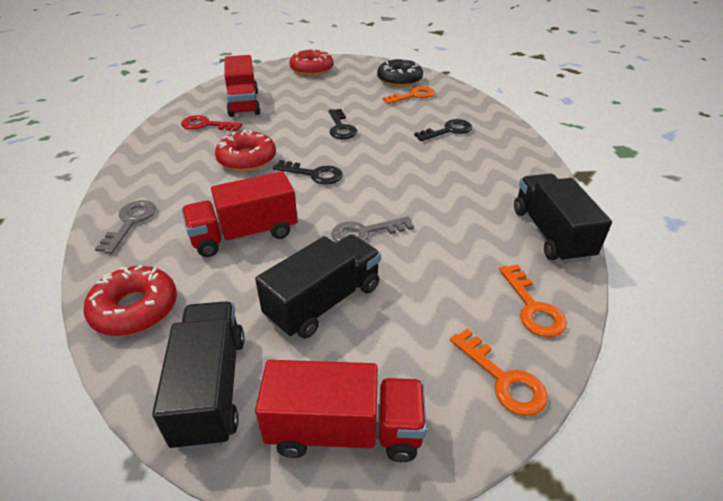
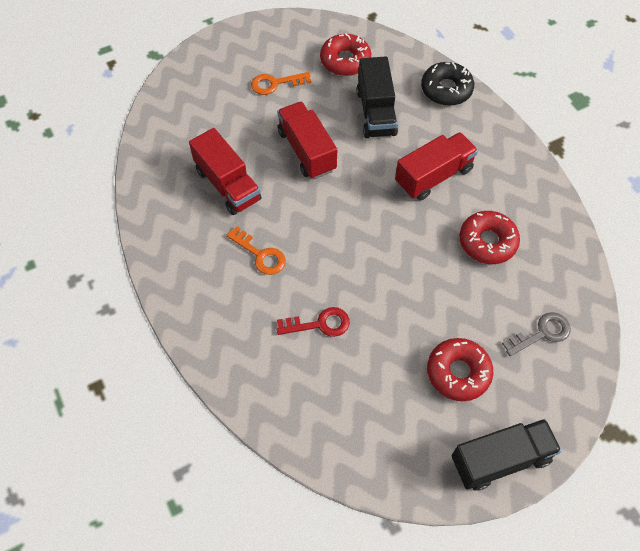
black key: [273,160,343,185] [328,109,358,139] [414,119,473,141] = 3 -> none = 0
black truck: [152,301,245,451] [255,234,381,339] [514,173,612,264] = 3 -> [357,56,398,138] [452,419,562,491] = 2
grey key: [95,200,156,254] [331,216,414,242] = 2 -> [502,312,571,356] = 1
orange key: [383,86,435,104] [450,329,548,416] [499,264,567,337] = 3 -> [226,226,286,275] [251,72,311,95] = 2

